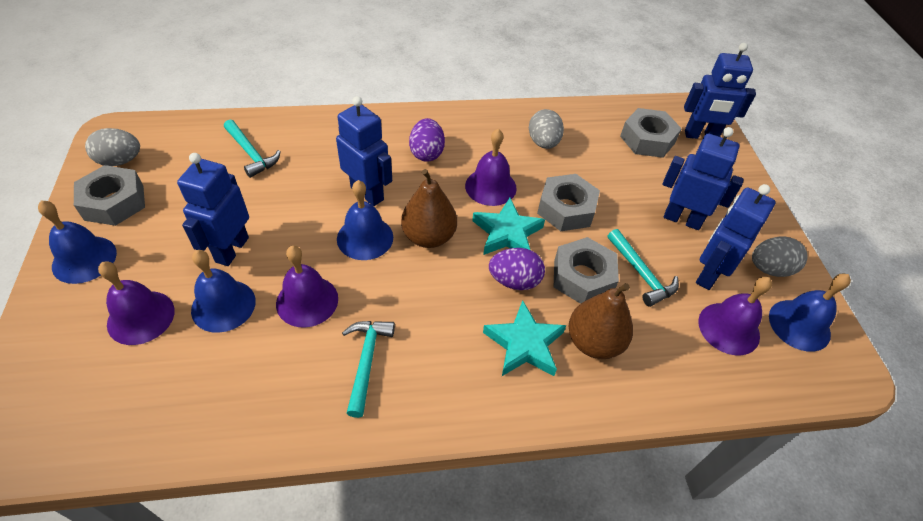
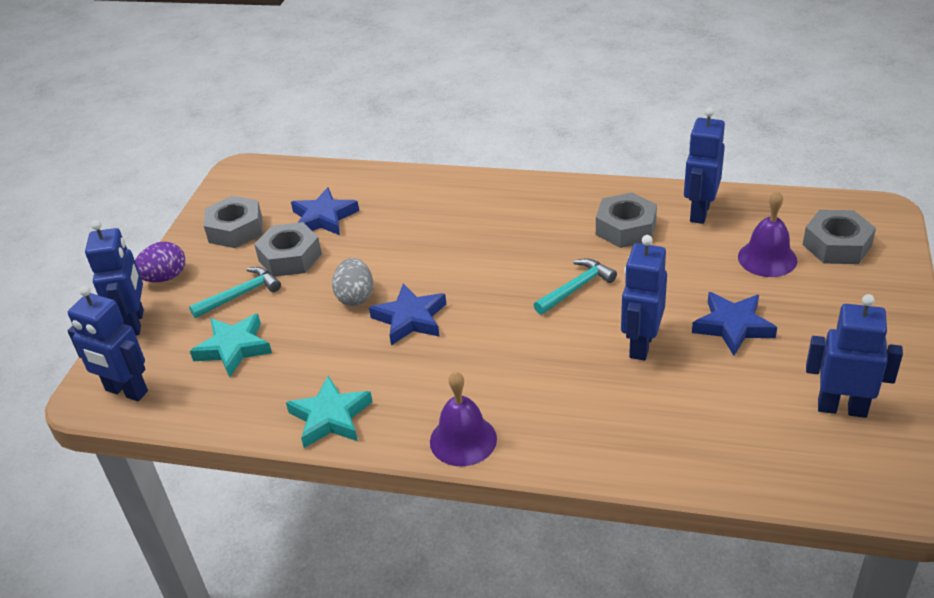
blue bell: [38,200,117,284] [191,250,256,333] [337,180,393,260] [769,274,851,352] = 4 -> none = 0
blue star: none = 0 -> [291,187,359,235] [369,283,446,345] [692,292,777,356] = 3
brown pear: [401,169,457,248] [569,283,633,359] = 2 -> none = 0
grey egg: [85,128,140,166] [529,109,564,149] [752,237,808,277] = 3 -> [332,258,373,306] = 1
purple bell: [98,261,175,345] [276,246,338,328] [465,129,517,206] [698,277,772,355] = 4 -> [430,371,497,466] [738,190,797,277] = 2
purple egg: [409,118,445,162] [489,248,545,290] = 2 -> [135,242,185,282] = 1
turquoise hammer: [224,120,281,178] [342,321,395,418] [608,229,679,307] = 3 -> [189,267,281,318] [534,259,617,315] = 2

